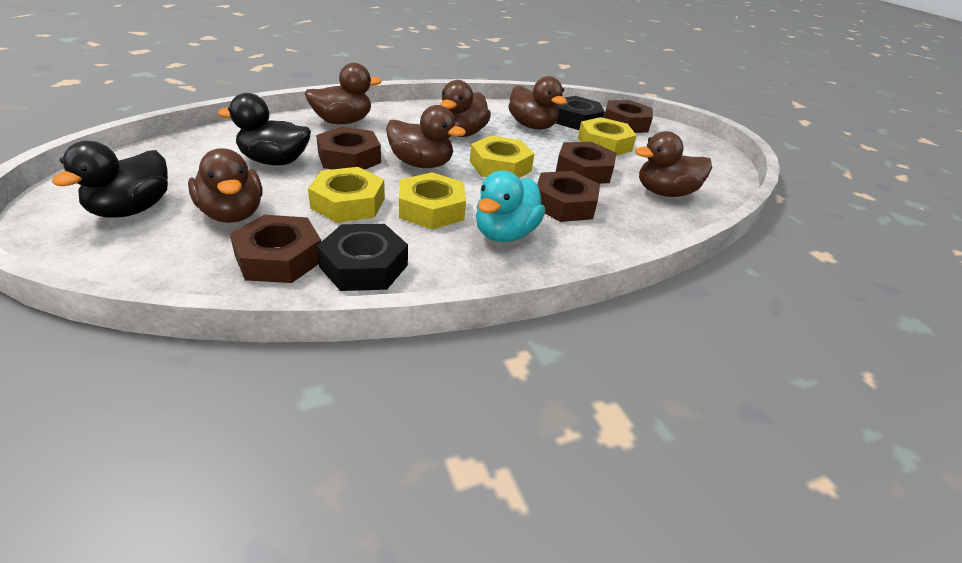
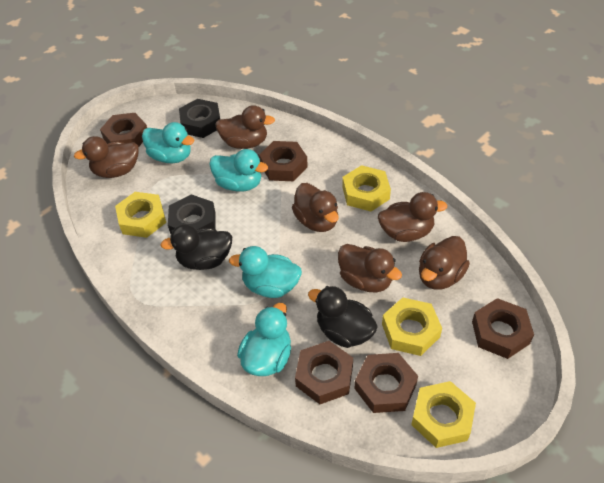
turquoise duck: [476,171,545,242] = 1 -> [142,122,194,163] [209,149,268,192] [229,246,302,298] [237,303,291,376] = 4

